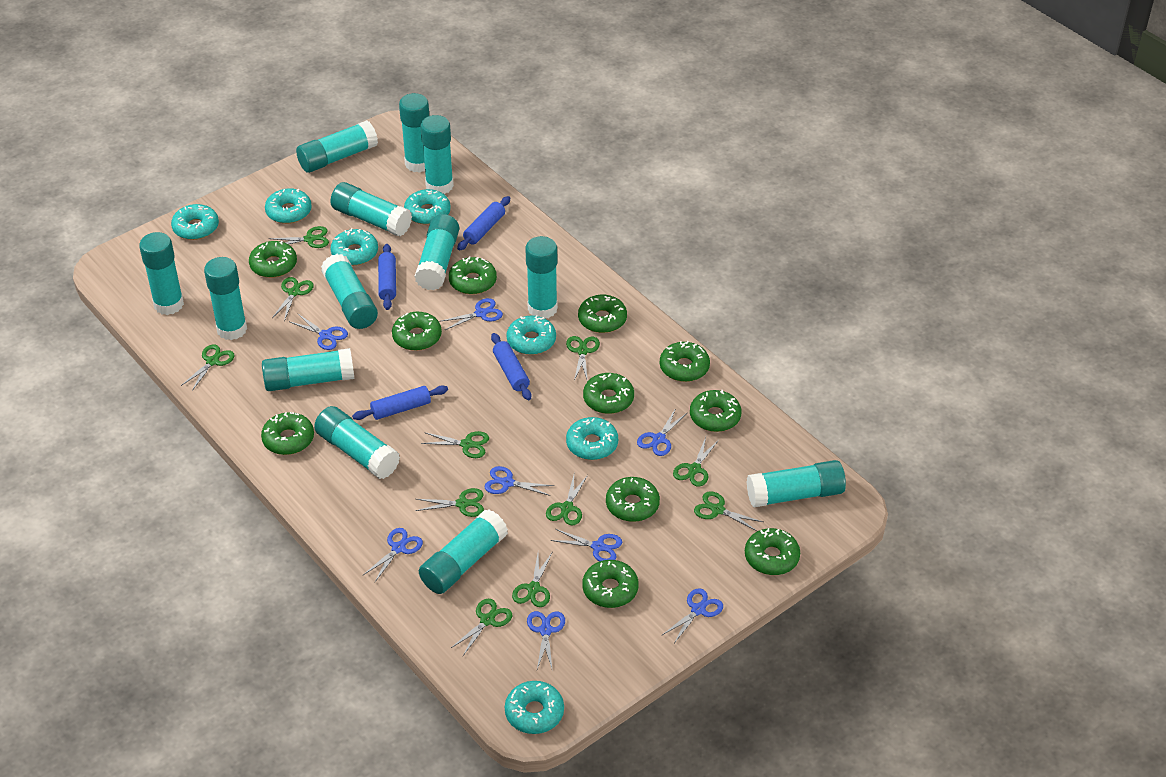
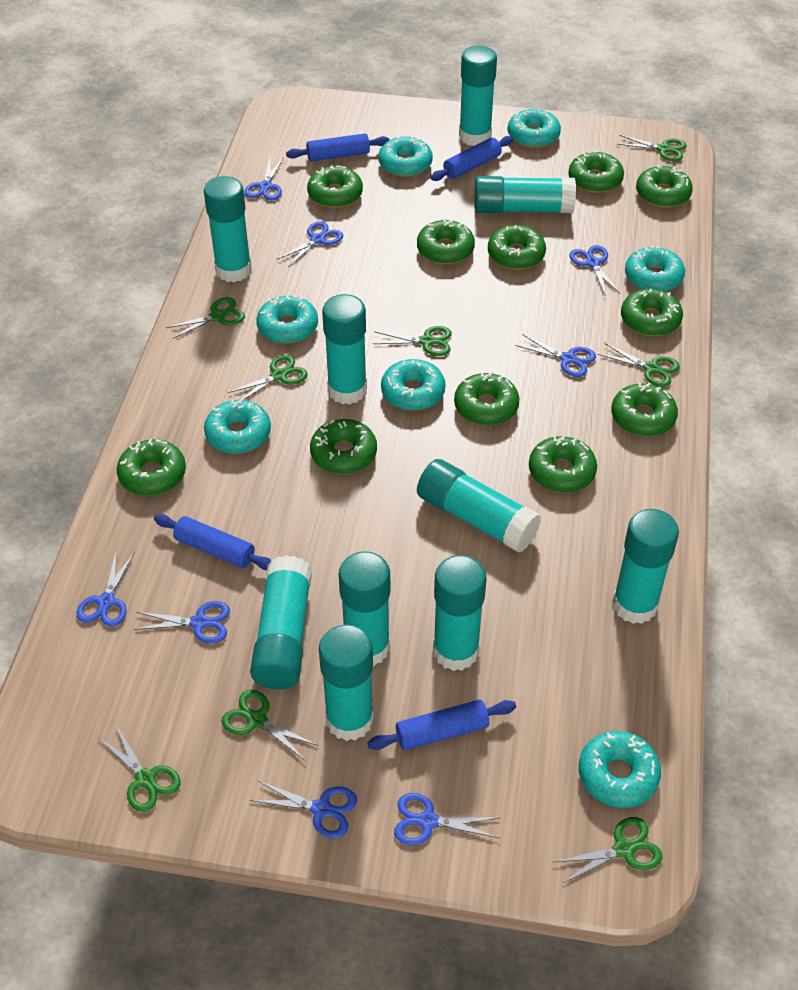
green scissors: [181,344,235,391] [268,226,329,248] [272,277,314,321] [416,488,484,517] [421,431,489,458] [450,599,512,656] [512,553,552,607] [546,475,588,525] [566,336,600,382] [673,437,719,486] [694,491,763,531] = 11 -> [98,725,181,812] [166,297,245,339] [221,690,319,761] [227,355,308,400] [373,326,452,356] [554,817,662,884] [598,343,680,387] [617,135,687,161] = 8
turquoise glue stick: [139,232,184,315] [204,257,247,340] [262,348,355,391] [296,120,378,173] [314,406,400,479] [321,254,378,329] [330,182,412,237] [399,93,429,173] [414,214,459,290] [419,509,508,594] [420,115,454,194] [525,236,558,318] [747,460,846,507] = 13 -> [204,176,252,282] [250,555,312,689] [319,625,374,741] [322,294,367,405] [339,551,390,666] [417,459,541,553] [433,555,486,671] [459,46,497,146] [474,176,576,213] [612,509,679,624] = 10

